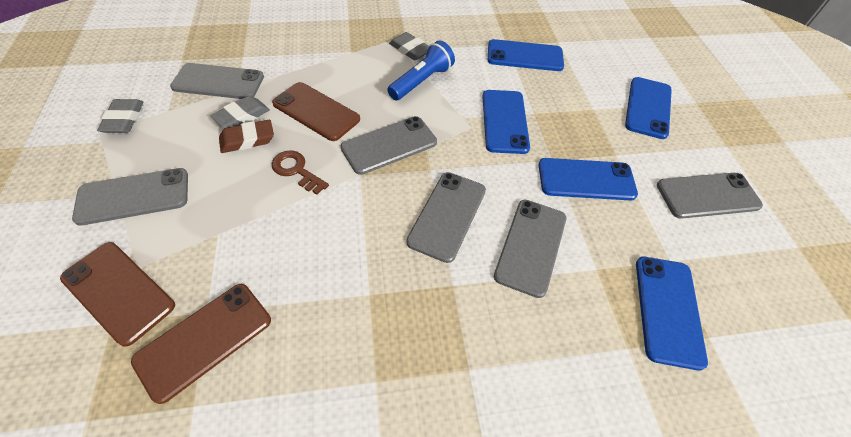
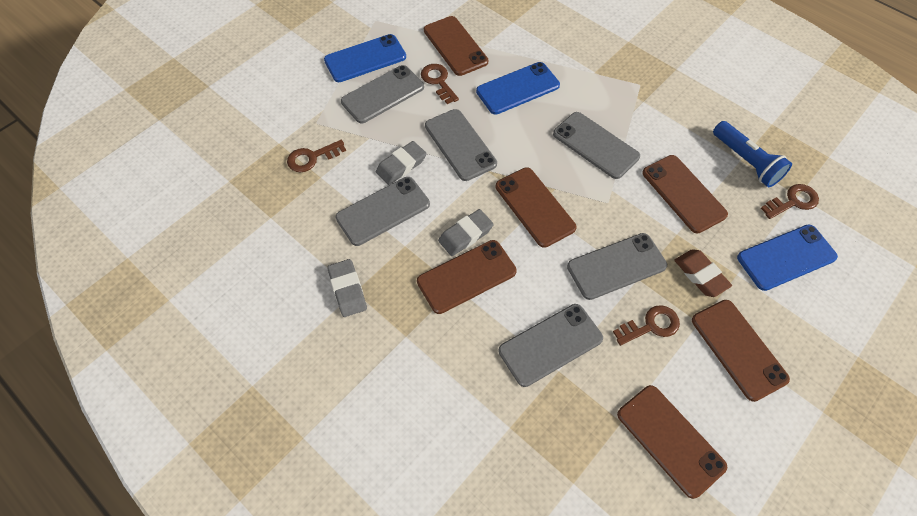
blue phone: [482,90,530,154] [488,39,564,71] [539,158,638,201] [625,77,672,139] [636,257,708,370] = 5 -> [324,34,406,82] [476,62,560,114] [737,224,838,291] = 3
brown key: [272,151,329,195] = 1 -> [287,140,346,172] [421,64,459,104] [613,305,680,346] [761,184,819,219] = 4
brown phone: [60,242,175,347] [131,284,271,404] [272,82,360,141] = 3 -> [417,240,517,314] [424,16,489,76] [496,167,577,248] [617,385,727,499] [642,155,728,233] [692,300,790,402] = 6

